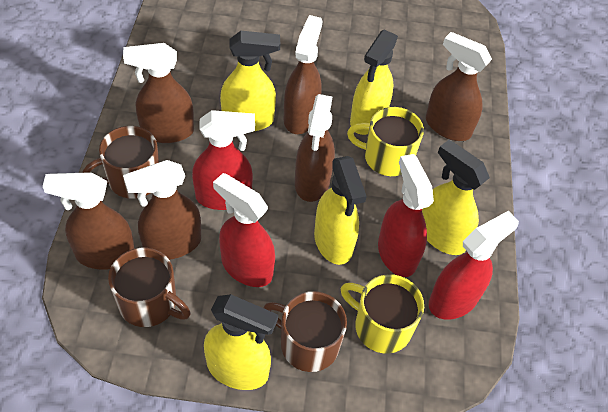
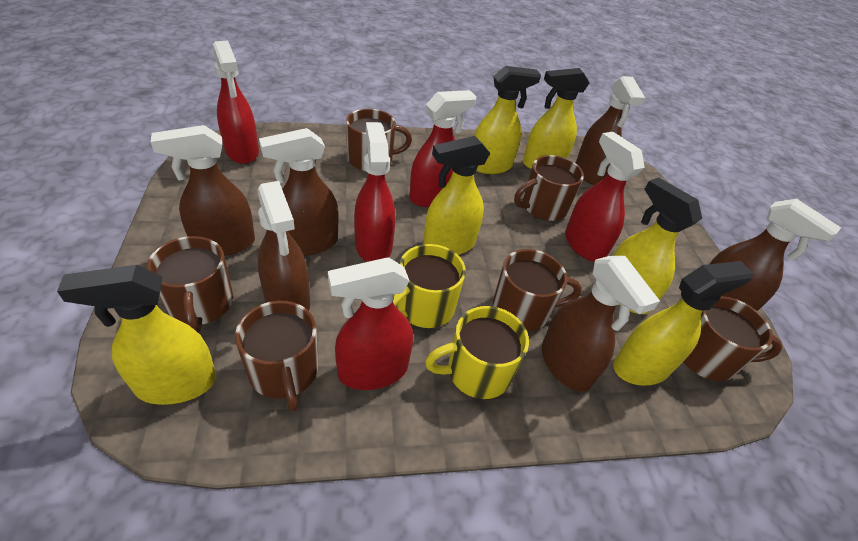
brown mug: [82,126,159,199] [108,248,191,327] [263,291,347,372] = 3 -> [147,236,233,333] [235,301,318,412] [346,109,412,171] [493,249,582,331] [514,155,584,221] [683,296,783,381] = 6
red spray bottle: [192,110,255,210] [213,173,275,287] [378,154,434,277] [429,211,519,319] = 4 -> [213,41,259,164] [328,257,413,390] [354,122,395,262] [409,90,477,207] [565,132,645,262] = 5
yellow spray bottle: [204,294,278,390] [220,31,280,131] [314,156,367,265] [350,30,398,135] [422,140,490,255] = 5 -> [57,265,216,405] [423,136,490,255] [474,66,541,174] [523,68,589,169] [613,177,702,314] [613,261,754,386] = 6

